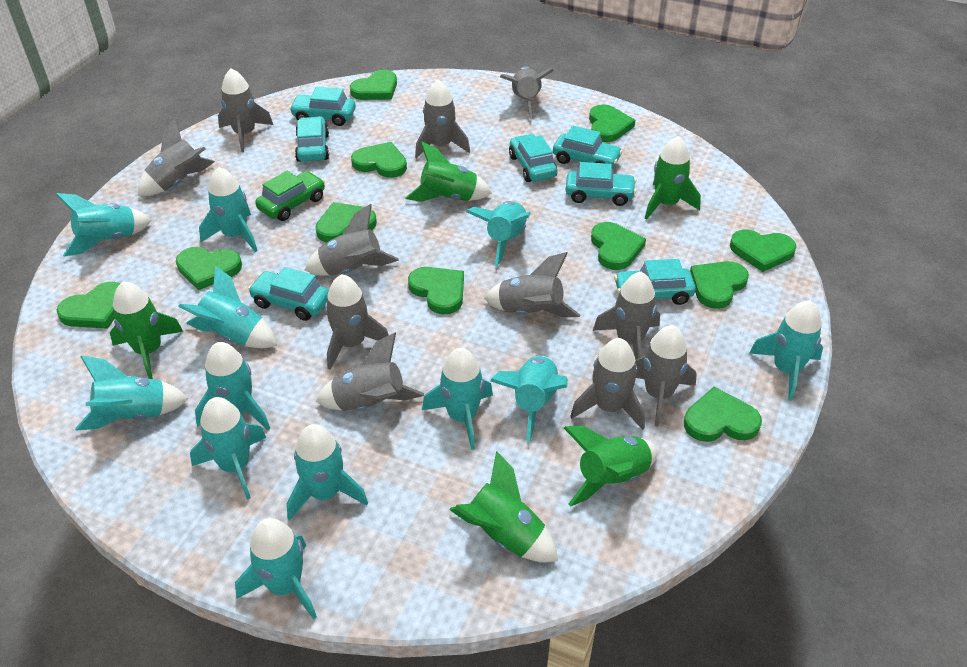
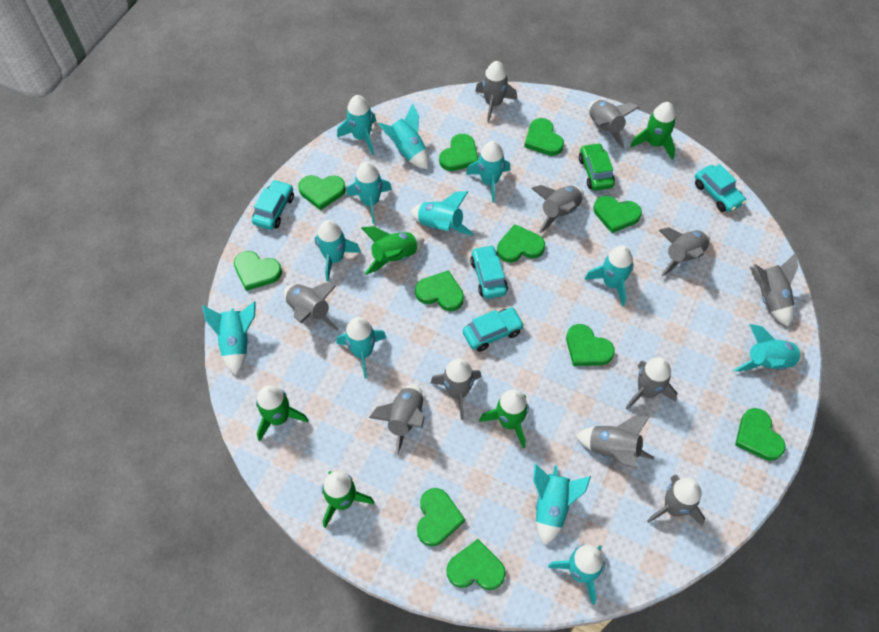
turquoise car: [248,267,329,321] [289,87,356,126] [295,116,329,162] [509,134,557,182] [553,126,623,168] [566,162,636,206] [614,259,696,305] = 7 -> [252,179,294,230] [463,307,525,352] [470,245,508,299] [695,164,746,212] = 4

